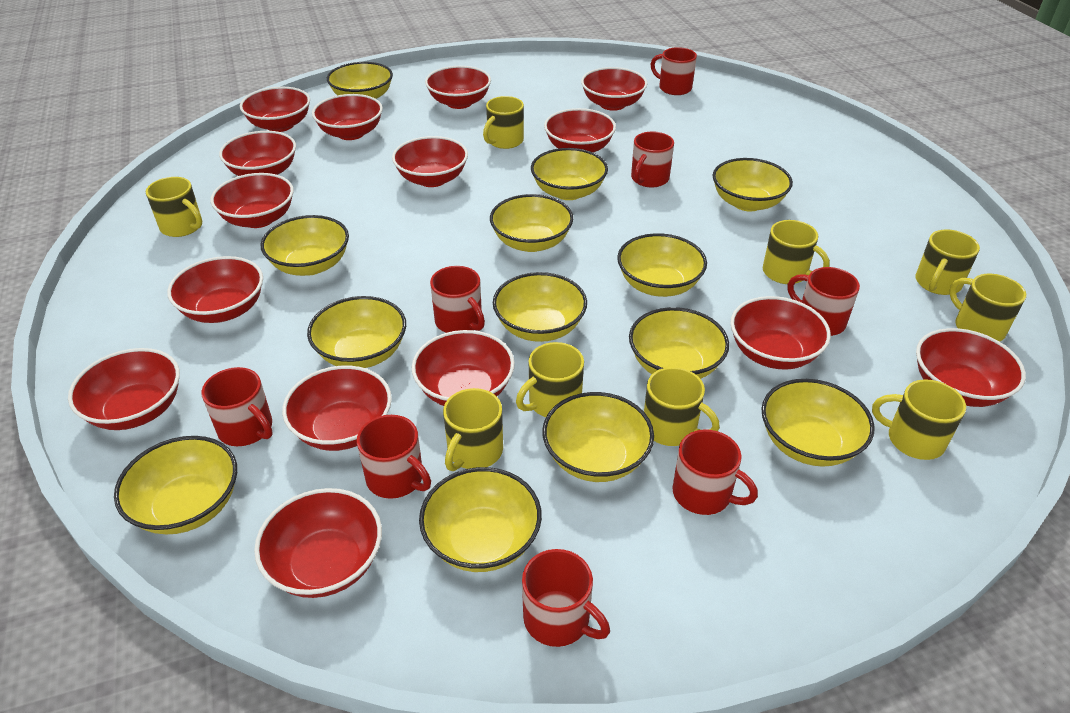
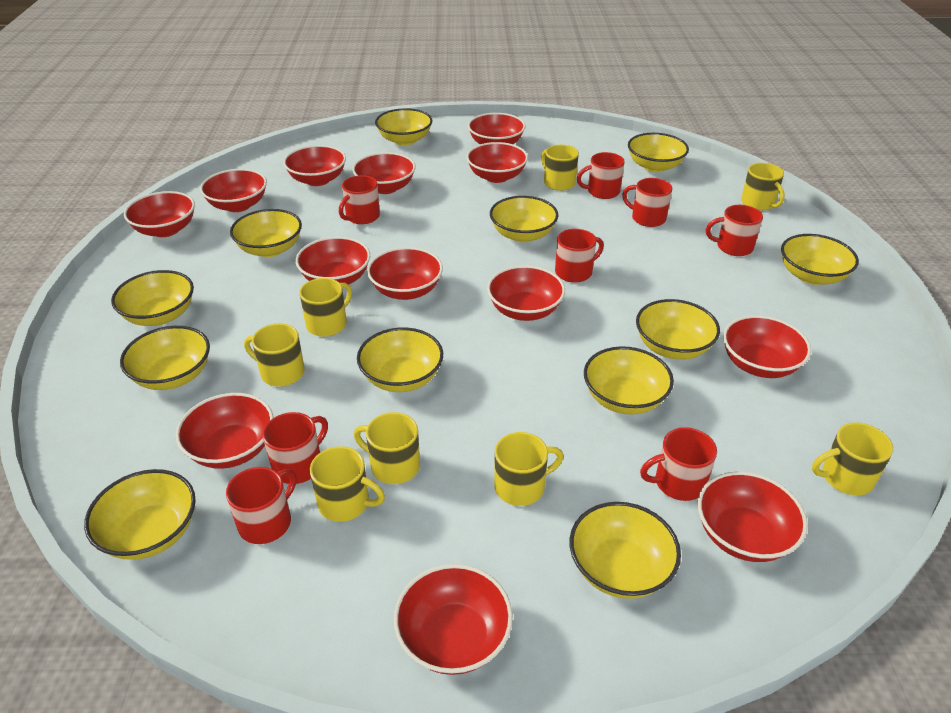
red bowl: [68,348,180,430] [167,256,263,323] [211,173,294,228] [219,131,296,176] [240,87,310,132] [254,488,382,598] [282,366,392,451] [312,94,383,140] [392,136,468,187] [412,330,515,406] [425,66,491,109] [544,108,616,152] [581,67,647,111] [730,296,831,370] [916,328,1026,407] = 15 -> [124,191,195,237] [176,393,274,469] [200,169,267,212] [283,145,346,186] [296,237,370,285] [352,152,415,194] [367,247,443,300] [394,564,513,675] [466,142,528,183] [468,113,525,144] [487,265,565,321] [698,471,808,562] [723,315,811,378] = 13
yellow bowl: [114,436,237,534] [260,215,349,276] [307,296,406,368] [327,62,393,99] [419,467,542,572] [490,194,573,252] [493,272,587,342] [531,148,608,200] [542,392,654,482] [617,233,707,297] [629,307,729,379] [713,158,793,211] [761,379,875,467] = 13 -> [84,469,196,560] [111,270,194,326] [120,326,210,390] [230,209,302,257] [357,327,443,392] [375,108,432,146] [490,196,558,242] [570,502,681,599] [584,346,674,415] [628,133,689,172] [636,299,720,359] [781,234,859,285] = 12
yellow mug: [146,177,202,237] [443,388,503,471] [483,96,524,149] [516,342,584,417] [644,367,720,446] [763,220,830,284] [872,379,966,460] [916,229,980,295] [949,274,1026,342] = 9 -> [244,323,305,387] [299,278,352,337] [310,446,385,522] [354,412,420,484] [494,432,563,506] [541,145,579,191] [741,163,785,211] [812,423,893,495] = 8

